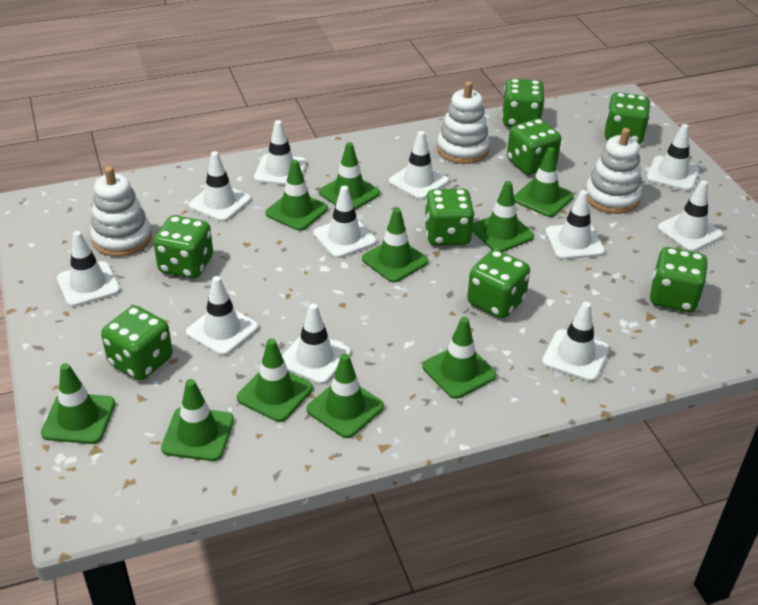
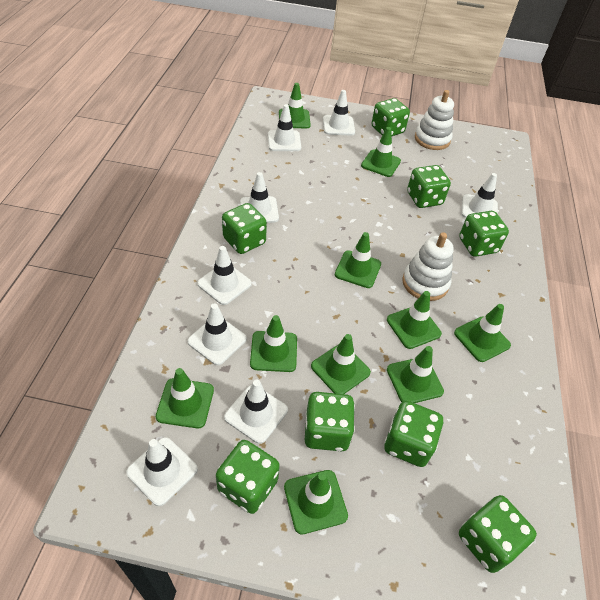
white stacking toy: [90,166,152,257] [437,81,490,164] [585,128,642,214] = 3 -> [402,232,454,301] [415,90,454,150] = 2
white traffic cone: [57,231,120,307] [186,276,258,356] [188,151,251,222] [254,120,307,185] [282,304,351,385] [313,186,376,258] [389,131,449,200] [542,302,610,382] [545,190,605,259] [646,124,700,191] [658,180,723,252] = 11 -> [126,437,198,506] [187,303,247,365] [197,246,252,305] [224,380,288,444] [240,172,279,223] [268,104,301,151] [323,90,355,135] [461,173,498,218] = 8

